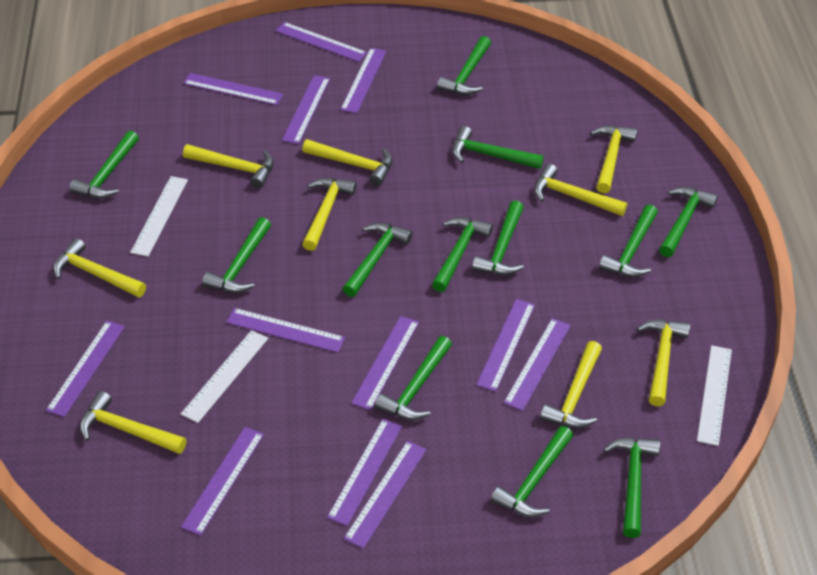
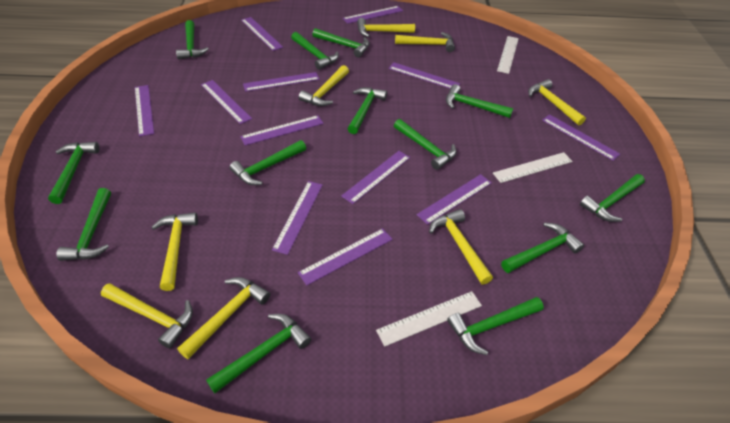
green hammer: [70,131,139,199] [202,217,271,293] [343,222,413,297] [375,336,452,420] [432,217,493,292] [437,36,491,95] [452,126,544,169] [472,200,524,275] [491,426,573,517] [599,204,658,277] [603,437,660,538] [659,187,718,257] = 12 -> [48,142,100,204] [56,188,111,261] [176,20,209,60] [206,314,311,393] [230,140,306,185] [291,32,339,70] [312,28,369,57] [348,87,387,134] [394,119,457,170] [446,84,513,118] [447,297,544,355] [501,223,584,273] [580,174,645,222] = 13
yellow hammer: [53,238,146,298] [80,391,187,454] [183,144,274,188] [302,139,393,186] [302,178,357,251] [534,164,627,216] [540,341,602,428] [590,125,637,193] [637,319,691,407] = 9 -> [101,283,193,349] [151,212,198,291] [177,277,270,359] [298,65,349,106] [357,18,415,37] [395,32,455,52] [429,209,493,285] [528,79,586,125] = 8

